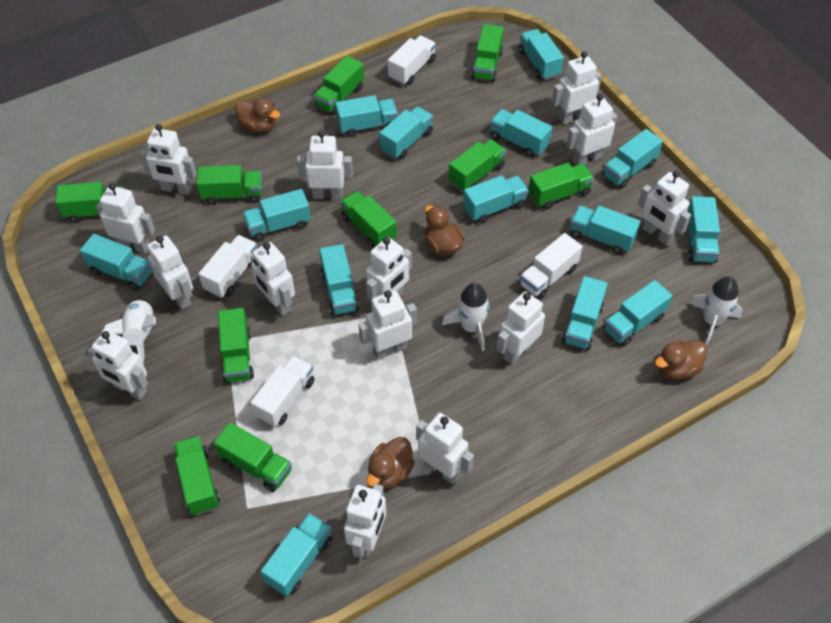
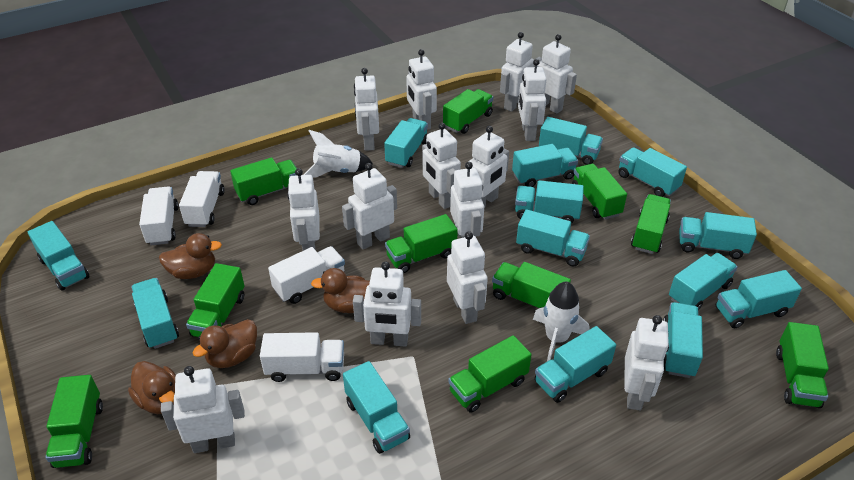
white rocket: [101,298,156,363] [442,283,490,351] [689,276,742,345] = 3 -> [304,130,373,178] [533,282,589,361] = 2

